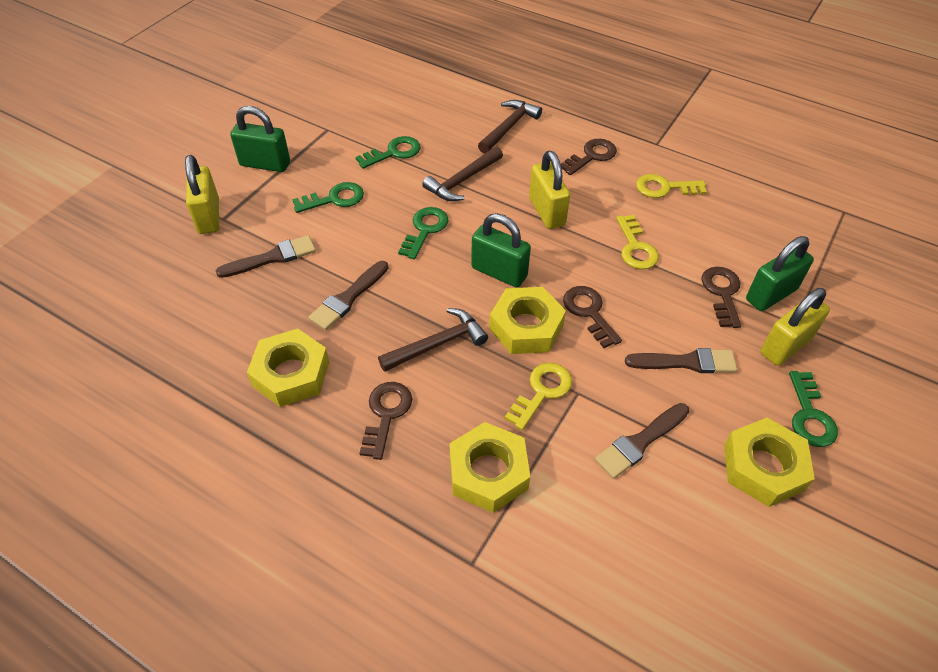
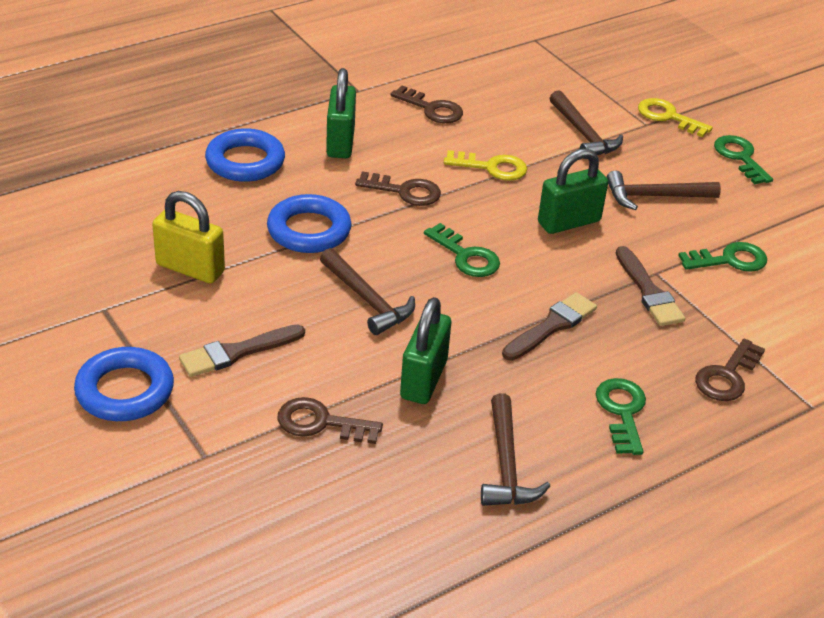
blue ring: none = 0 -> [74,347,174,421] [205,128,285,182] [267,194,351,253] = 3
brown brush: [216,235,316,278] [308,261,388,330] [595,403,689,479] [625,348,737,373] = 4 -> [179,324,305,377] [502,292,597,361] [616,246,685,326] = 3
brown hammer: [378,308,488,372] [422,146,503,201] [478,100,542,153] = 3 -> [320,248,415,335] [481,393,550,506] [550,90,623,159] [607,171,721,210] = 4
yellow key: [505,363,572,430] [616,215,659,269] [636,174,707,198] = 3 -> [444,150,527,181] [638,98,713,137] = 2
yellow nut: [247,329,329,407] [450,422,530,513] [489,287,566,354] [724,418,815,507] = 4 -> none = 0
yellow padlock: [185,155,219,234] [529,151,570,229] [760,288,830,366] = 3 -> [152,191,225,283] = 1

